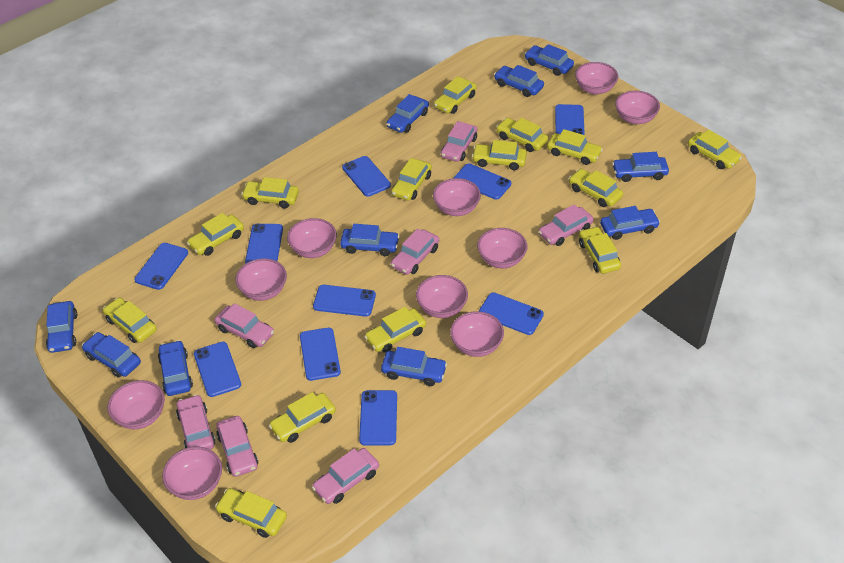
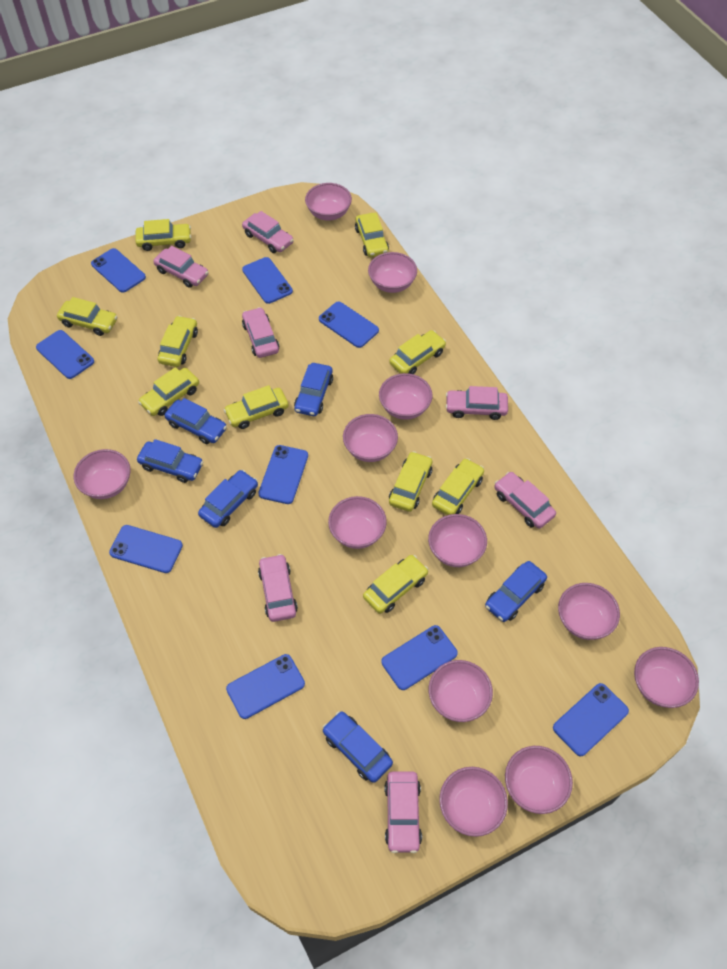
blue car: [46,301,77,353] [82,332,141,378] [158,340,193,396] [340,224,399,256] [381,347,447,386] [387,94,429,133] [494,65,544,97] [525,44,574,76] [600,206,660,240] [612,152,669,182] = 10 -> [137,439,203,483] [165,398,227,444] [198,470,258,528] [294,363,333,416] [323,711,393,783] [485,561,547,622] = 6
blue phone: [134,243,188,290] [194,342,241,397] [245,224,283,263] [300,328,341,381] [313,285,376,317] [342,156,391,197] [359,390,397,446] [454,163,511,200] [479,293,544,335] [555,104,585,135] = 10 -> [36,330,94,379] [91,248,146,292] [109,525,183,573] [226,654,305,719] [242,257,293,304] [258,445,308,504] [319,302,379,348] [381,625,458,690] [553,683,629,757] = 9
pink bowl: [107,380,165,429] [162,447,222,500] [235,258,287,301] [287,218,337,258] [416,275,468,318] [433,178,481,216] [450,311,504,357] [477,228,528,268] [575,62,619,95] [615,91,660,124] = 10 -> [74,449,130,499] [305,183,352,221] [328,496,387,549] [343,414,398,462] [368,252,417,293] [379,373,432,420] [428,514,487,567] [428,660,493,722] [439,767,508,837] [505,746,573,814] [558,583,620,640] [634,647,699,708] = 12
yellow car: [103,297,157,343] [187,213,244,256] [215,488,287,538] [241,177,299,209] [269,392,336,443] [364,307,426,353] [391,158,432,201] [434,76,477,114] [472,140,527,170] [496,118,548,152] [547,129,603,165] [569,169,623,207] [579,226,621,274] [688,130,742,169] = 14 -> [57,297,117,336] [135,219,191,251] [138,367,199,416] [158,316,198,367] [224,385,289,429] [355,213,389,257] [363,555,428,614] [389,330,446,374] [389,451,432,512] [432,458,484,515] = 10

